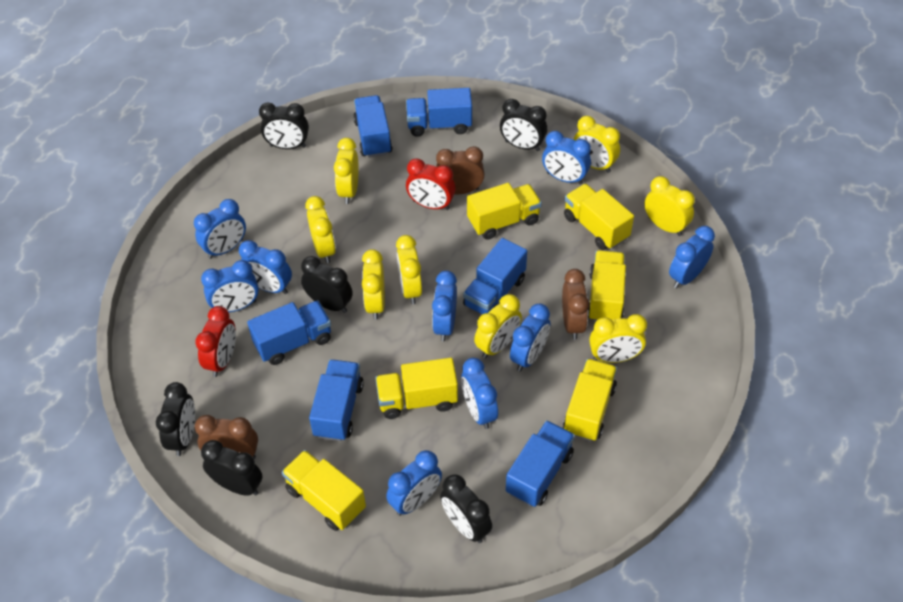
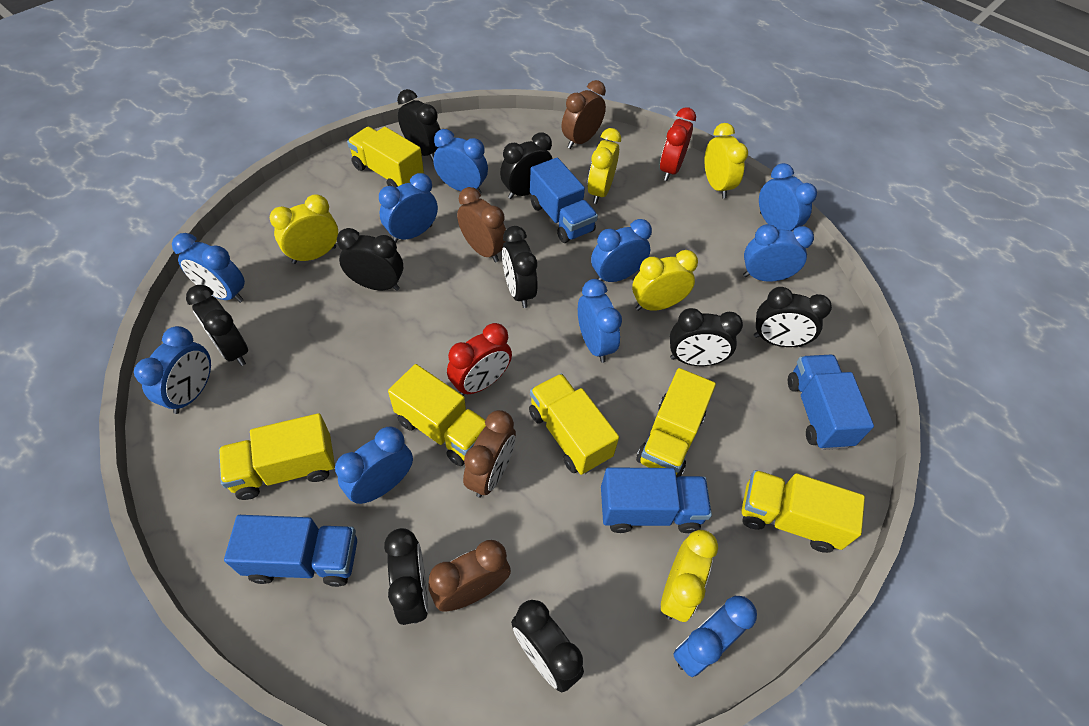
black clock: [156,382,195,456] [201,440,262,496] [259,103,309,149] [301,256,353,313] [440,474,492,543] [500,99,547,151] = 6 -> [186,285,248,366] [337,228,403,291] [384,528,428,625] [397,89,441,161] [500,133,553,199] [502,226,538,308] [511,600,584,692] [670,308,743,366] [754,287,832,347] = 9
blue clock: [194,199,246,259] [201,260,259,312] [239,240,292,294] [386,450,442,516] [432,271,457,341] [461,358,498,429] [510,304,550,372] [542,131,591,184] [669,226,715,288] = 9 -> [134,326,211,414] [172,233,245,303] [335,426,413,504] [379,173,438,242] [433,129,488,194] [578,279,622,363] [591,219,652,282] [673,596,757,677] [743,224,814,282] [759,163,817,231] = 10
blue truck: [247,301,331,365] [309,359,364,441] [353,95,393,158] [406,88,472,137] [463,238,527,314] [506,420,575,507] = 6 -> [224,515,357,587] [530,158,598,243] [601,467,712,533] [788,355,874,450] = 4
brown clock: [195,415,258,459] [436,146,485,194] [562,269,589,340] = 3 -> [429,540,511,612] [457,187,506,263] [463,410,516,498] [562,80,606,149] = 4
yellow clock: [305,196,336,263] [334,138,359,204] [362,249,385,320] [396,235,422,304] [474,294,522,359] [574,116,620,173] [589,314,647,363] [644,176,695,236] = 8 -> [270,194,338,264] [587,128,621,204] [632,250,698,311] [661,530,718,622] [705,123,748,198] = 5

